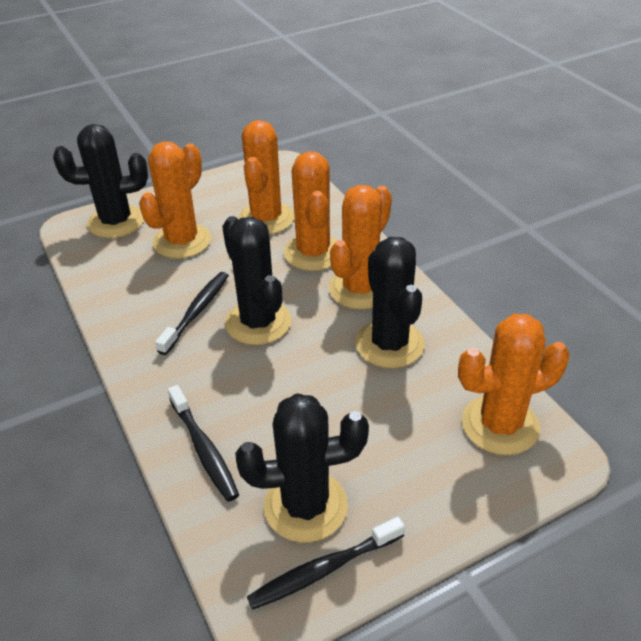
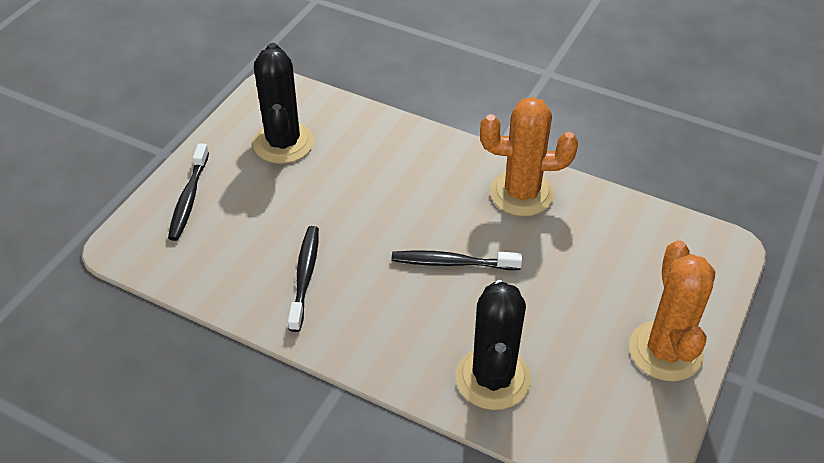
black cactus: [53,124,148,238] [222,216,291,345] [235,393,369,543] [356,237,424,368] = 4 -> [253,43,314,163] [455,280,531,410] = 2
orange cactus: [139,141,211,259] [238,120,294,234] [284,151,338,271] [329,185,392,309] [458,314,570,455] = 5 -> [480,97,578,216] [629,240,715,381] = 2

